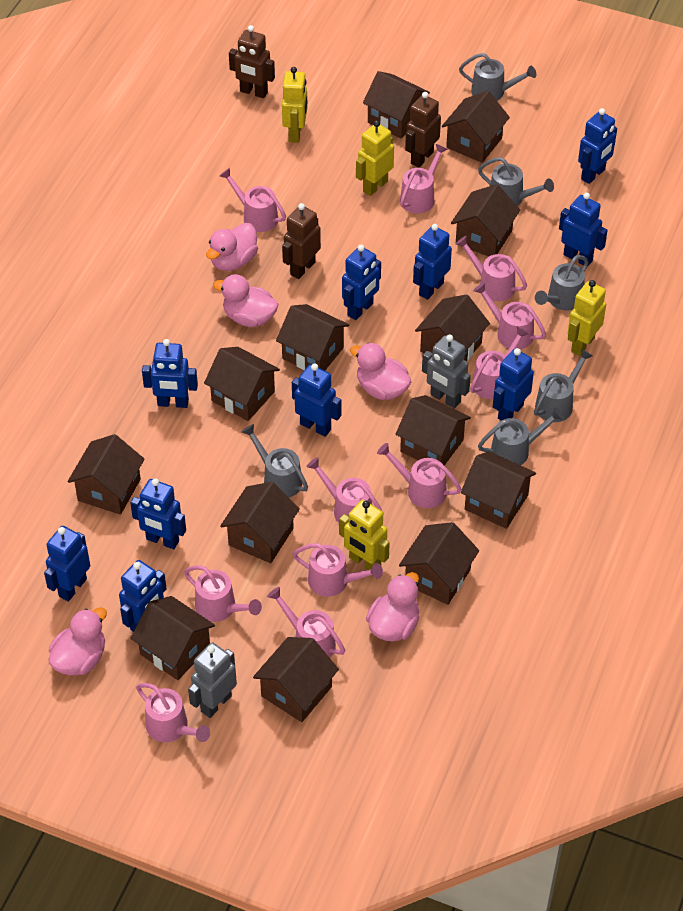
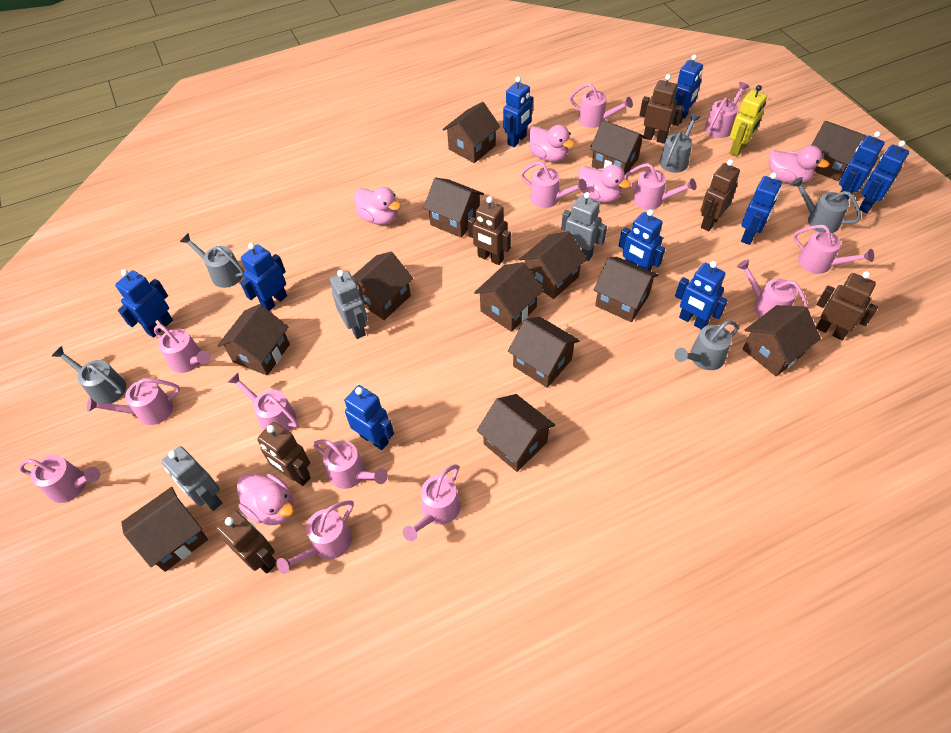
brown robot: [229,25,275,98] [282,203,321,279] [405,92,441,168] = 3 -> [216,510,276,574] [257,422,311,486] [468,197,511,265] [639,74,684,144] [700,159,740,231] [816,271,878,340] = 6
grey robot: [188,642,237,718] [422,334,471,409] = 2 -> [161,446,222,511] [330,270,368,339] [561,192,607,261] = 3
grey watering can: [242,424,308,498] [459,53,536,101] [478,157,554,206] [478,407,564,465] [534,349,593,422] [535,255,589,311] = 6 -> [52,346,126,404] [180,233,244,288] [659,113,701,173] [674,320,739,370] [791,177,861,233] = 5
pink watering can: [136,683,210,742] [184,565,262,622] [220,168,286,232] [267,587,345,658] [293,543,383,597] [306,457,384,523] [377,443,462,508] [400,144,447,213] [455,236,527,301] [470,326,529,399] [473,282,546,349] = 11 -> [19,455,100,503] [87,378,180,425] [154,325,211,373] [228,372,299,431] [277,500,354,574] [313,439,388,489] [403,464,461,541] [521,161,587,208] [570,83,633,128] [625,163,696,210] [705,82,749,138] [737,259,808,317] [793,225,874,274] = 13
yellow robot: [282,67,307,143] [339,500,390,570] [356,120,394,196] [568,280,606,356] = 4 -> [729,85,767,157] = 1

